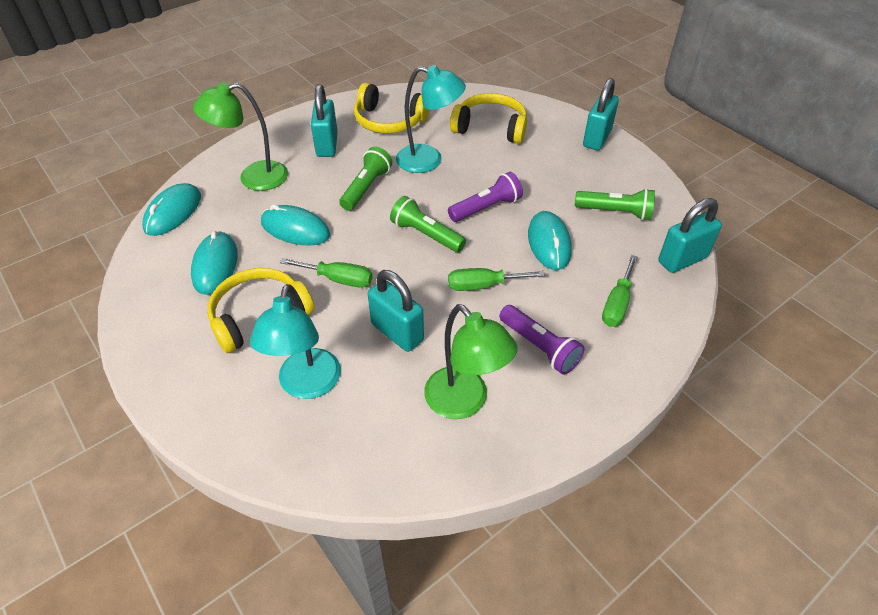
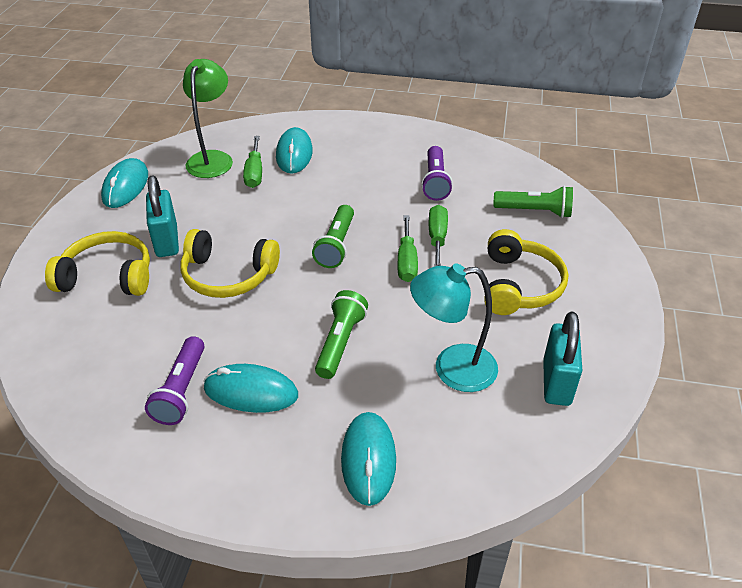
green lamp: [193,82,288,191] [424,304,518,419] = 2 -> [183,59,233,178] = 1
turquoise lamp: [250,284,341,399] [396,65,466,173] = 2 -> [410,264,498,392] = 1
turquoise padlock: [311,84,338,157] [368,270,424,352] [583,78,619,150] [658,198,722,273] = 4 -> [146,175,179,257] [543,311,582,406] = 2

